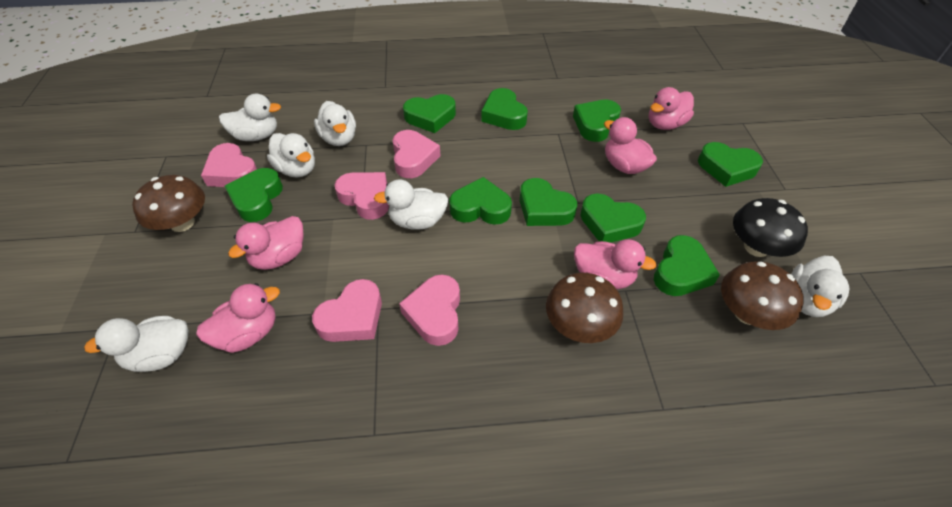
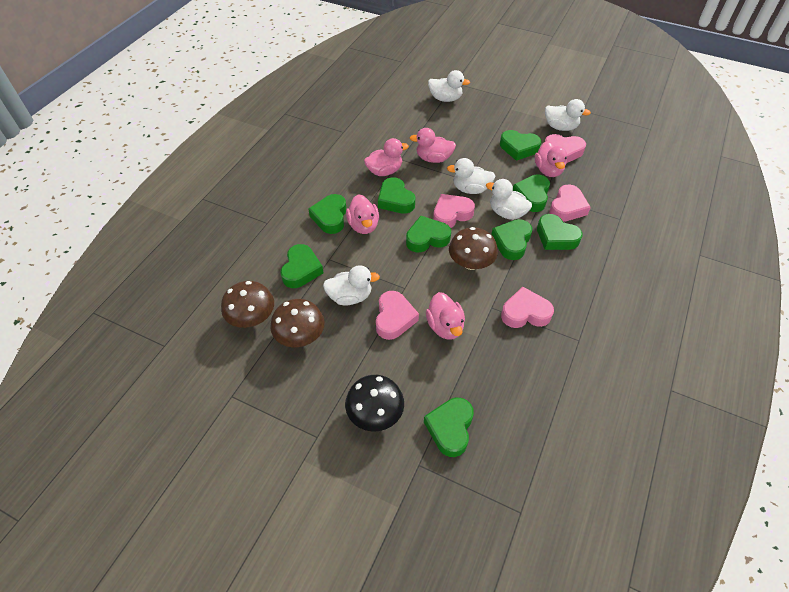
white duck: [84,316,189,372] [219,94,281,141] [267,133,315,178] [314,101,356,146] [374,179,448,230] [791,256,849,317] = 6 -> [323,265,380,306] [428,70,470,102] [447,158,495,194] [486,179,532,220] [545,99,591,131] = 5

